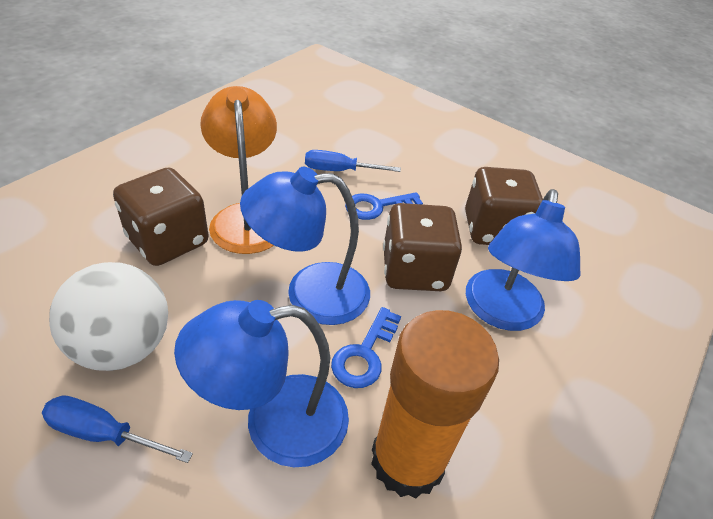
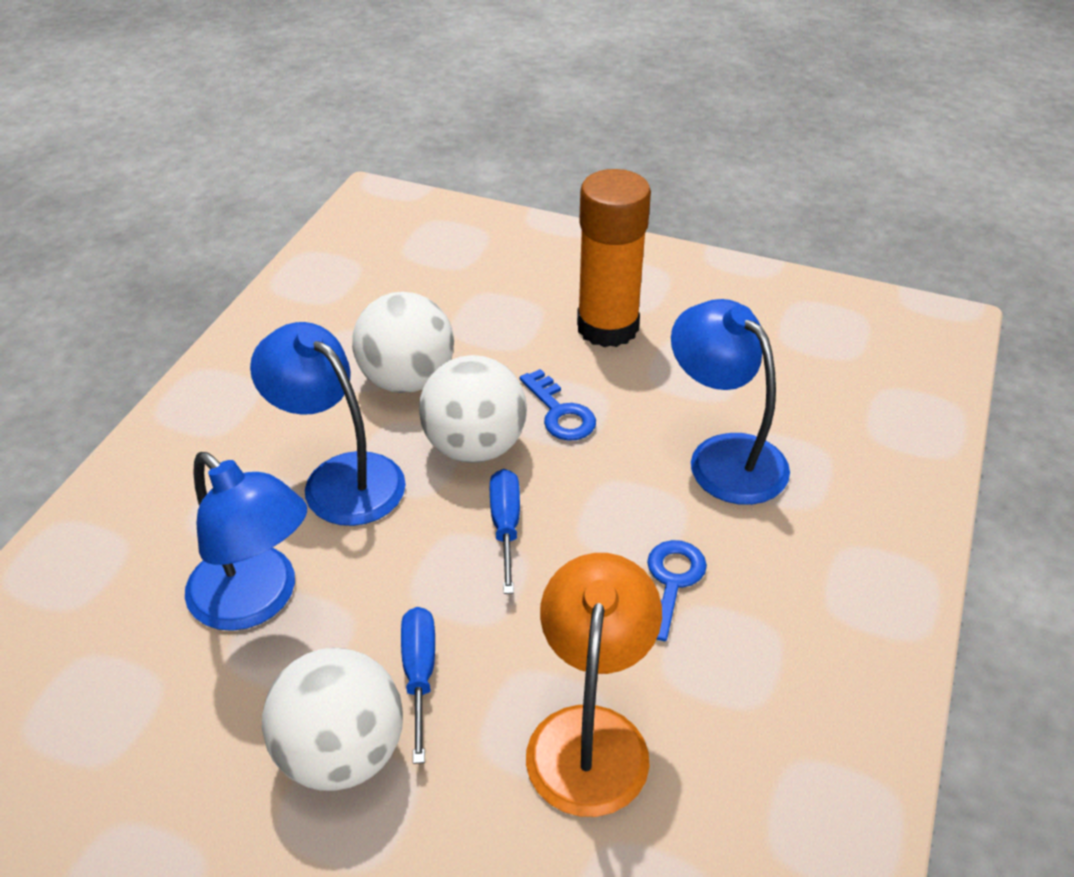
brown dice: [113,168,209,266] [383,203,462,291] [465,167,543,245] = 3 -> none = 0
white ball: [49,262,168,371] = 1 -> [262,648,403,791] [352,292,454,393] [419,355,527,463] = 3

